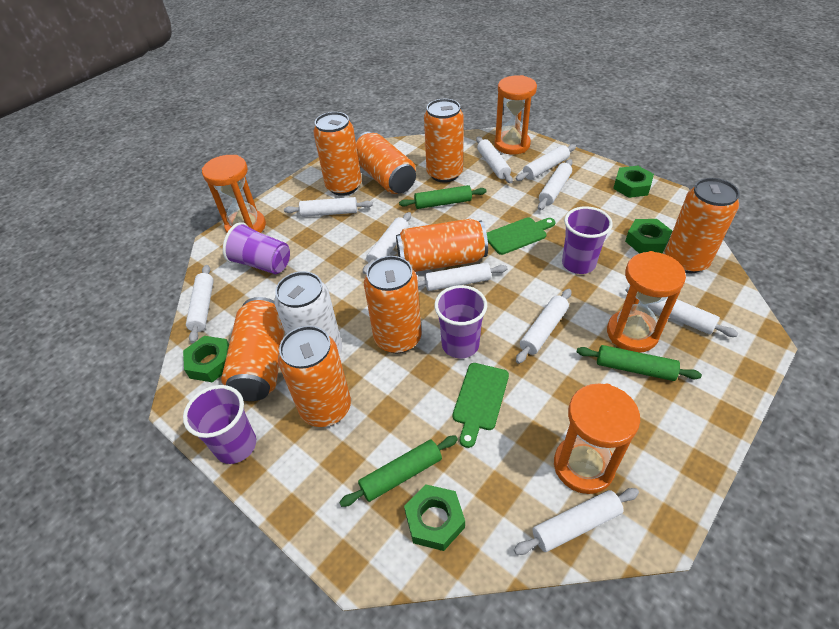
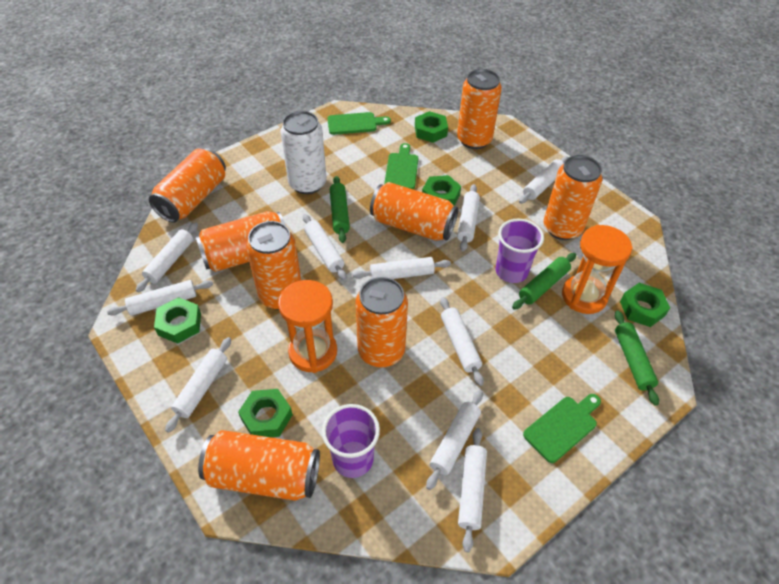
green cutting board: [453,363,509,448] [487,217,555,255] = 2 -> [327,112,391,135] [384,143,418,190] [523,394,601,463] = 3
green nut: [183,336,229,382] [404,484,465,551] [613,166,654,198] [625,219,672,254] = 4 -> [154,297,201,344] [238,389,293,437] [415,111,448,143] [422,175,461,206] [620,283,670,327] = 5
orange hourglass: [202,155,266,233] [495,75,537,155] [554,383,640,494] [607,251,686,353] = 4 -> [278,280,337,373] [562,225,632,314] = 2
purple cup: [183,385,256,464] [223,222,290,274] [434,285,487,359] [562,206,613,274] = 4 -> [322,404,380,478] [496,219,544,283] = 2

